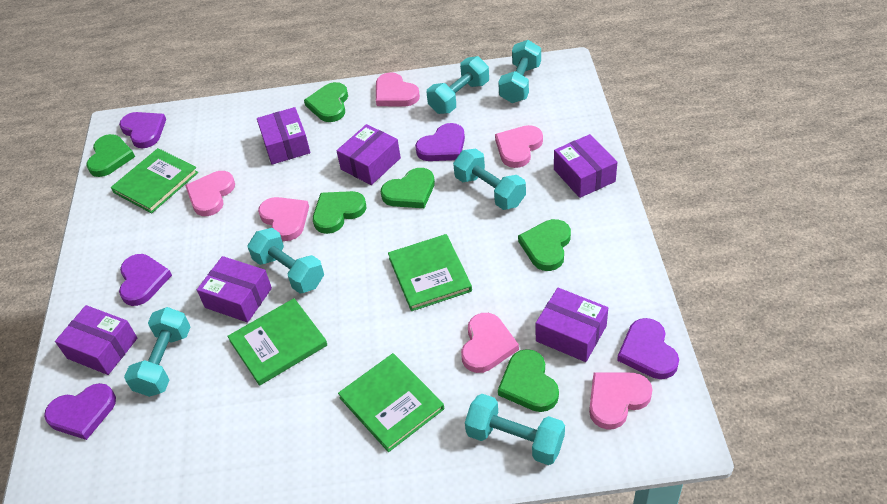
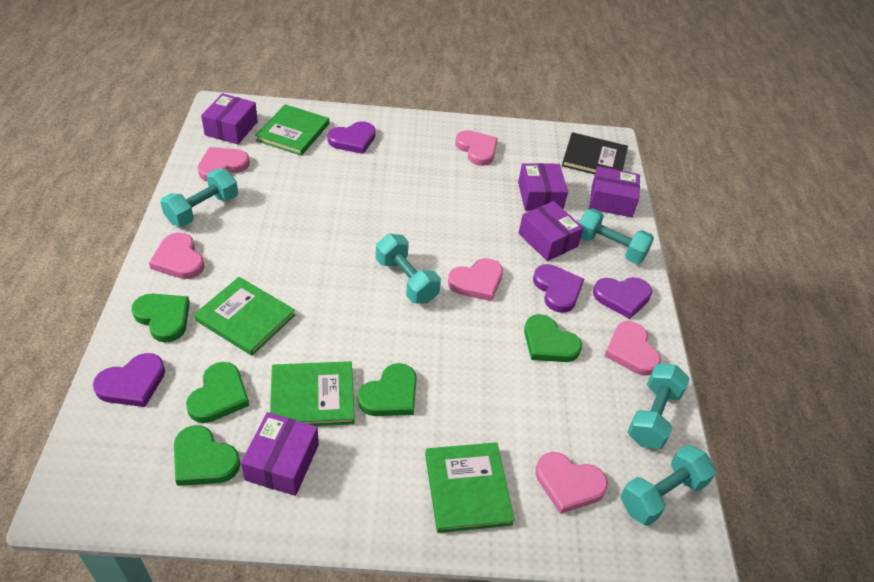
black book: none = 0 -> [562,132,628,174] = 1
green heart: [86,134,135,177] [304,82,348,122] [313,191,366,234] [381,168,435,208] [498,349,559,412] [518,219,571,271] = 6 -> [132,294,190,343] [174,425,241,486] [186,362,249,423] [358,363,417,416] [524,314,582,362] = 5
purple box: [55,305,137,375] [197,256,272,322] [257,107,310,165] [336,124,401,185] [536,288,608,362] [554,134,617,198] = 6 -> [201,93,258,144] [241,412,319,496] [518,163,568,211] [519,201,584,261] [589,166,640,217] = 5
purple heart: [44,383,116,440] [119,112,166,148] [119,254,172,306] [415,123,465,161] [617,318,679,379] = 5 -> [93,353,165,407] [327,121,376,154] [533,264,584,313] [593,277,652,319] = 4
turquoise dumbbell: [124,307,191,397] [248,228,324,294] [427,56,489,114] [453,149,526,210] [465,394,565,465] [498,40,541,103] = 6 -> [160,169,238,227] [376,234,441,304] [579,208,654,264] [620,444,716,526] [627,364,690,449] = 5

